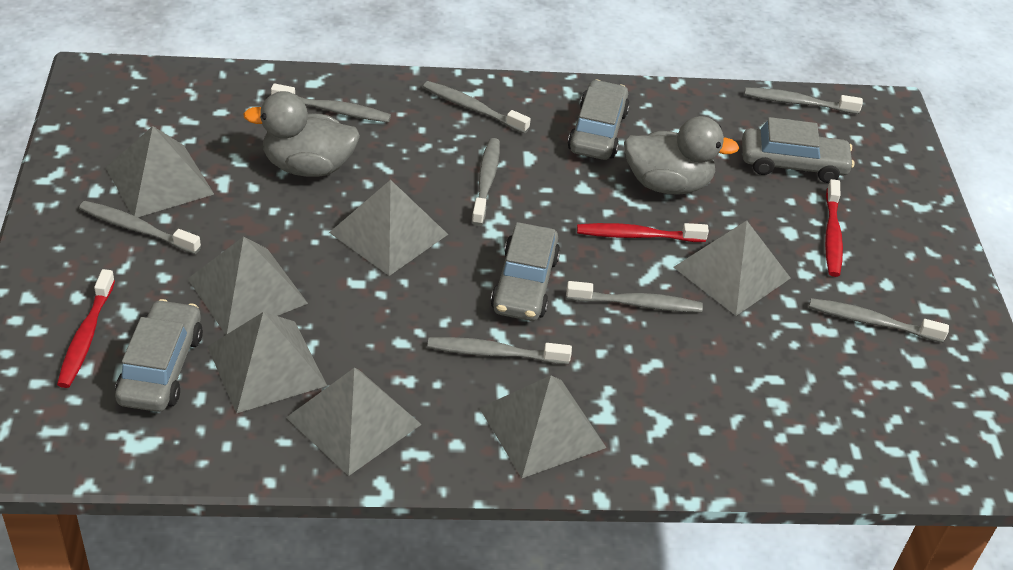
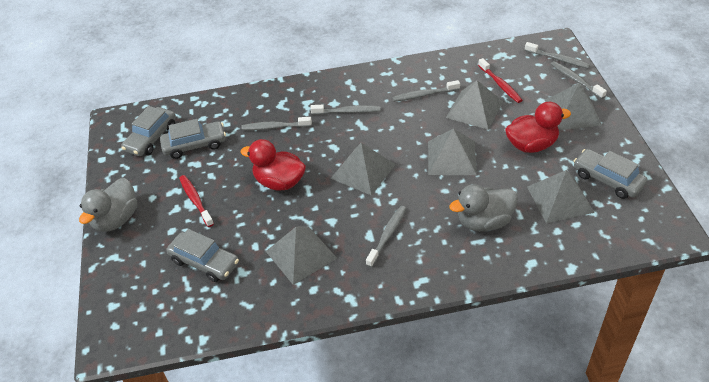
grey pyramid: [106,126,214,217] [188,237,308,335] [207,312,327,413] [286,368,422,476] [329,180,448,276] [480,375,606,478] [673,221,791,316] = 7 -> [266,226,337,285] [331,143,396,196] [428,128,477,175] [446,80,503,130] [527,170,595,223] [545,83,602,130] = 6
grey toothbrush: [79,201,201,254] [271,83,391,122] [423,81,531,134] [427,337,572,364] [471,138,500,226] [566,281,703,312] [744,87,863,114] [809,298,949,342] = 8 -> [241,117,312,130] [311,105,381,115] [366,206,407,267] [392,80,460,102] [525,42,590,68] [551,61,607,99] = 6
red duck: none = 0 -> [240,139,306,191] [505,102,571,153] = 2
red toothbrush: [57,269,115,388] [577,223,709,242] [825,179,843,277] = 3 -> [179,175,214,227] [478,58,523,103] = 2

